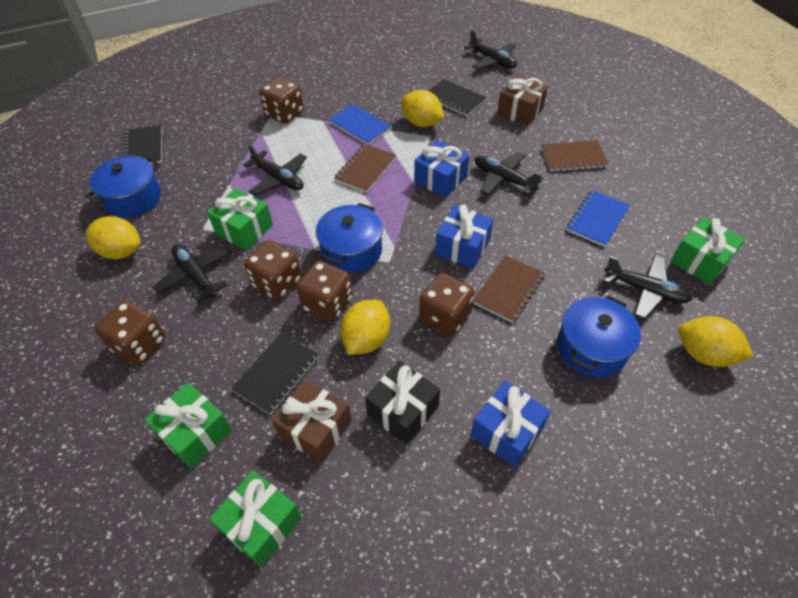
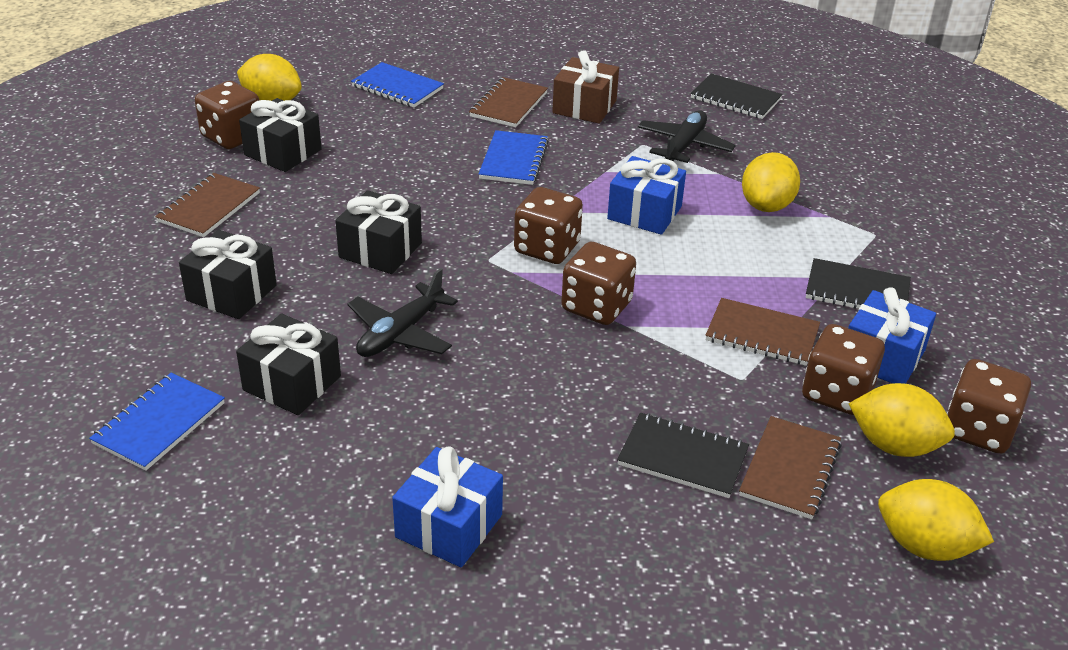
black gift: [365,361,440,444] = 1 -> [179,230,277,319] [236,314,341,415] [239,98,322,172] [335,190,422,274] = 4
black plane: [153,244,231,303] [243,144,307,196] [464,30,517,70] [475,152,543,195] [604,255,692,319] = 5 -> [348,268,458,357] [638,110,736,163] = 2
blue notebook: [328,104,392,145] [566,190,630,247] = 2 -> [89,373,225,471] [351,62,444,108] [479,130,549,185] = 3
blue pot: [85,155,161,218] [316,203,383,273] [557,295,641,377] = 3 -> none = 0
brown gift: [272,379,352,463] [497,75,548,126] = 2 -> [552,50,619,124] = 1
brown notebook: [334,144,396,193] [473,255,545,323] [541,140,609,172] = 3 -> [155,173,260,237] [469,77,548,127] [705,298,820,366] [739,416,842,519] = 4
green gift: [145,383,232,468] [207,188,273,250] [209,470,302,567] [670,217,745,285] = 4 -> none = 0

